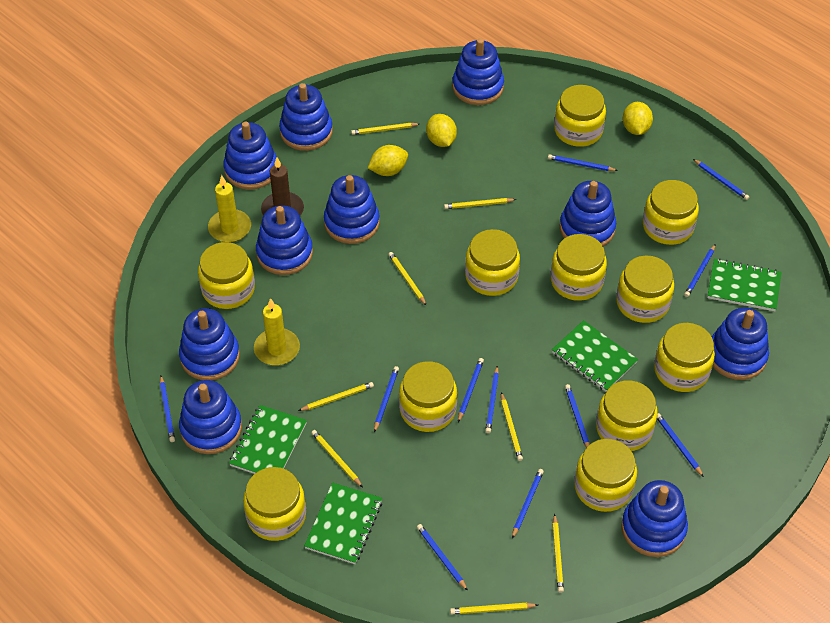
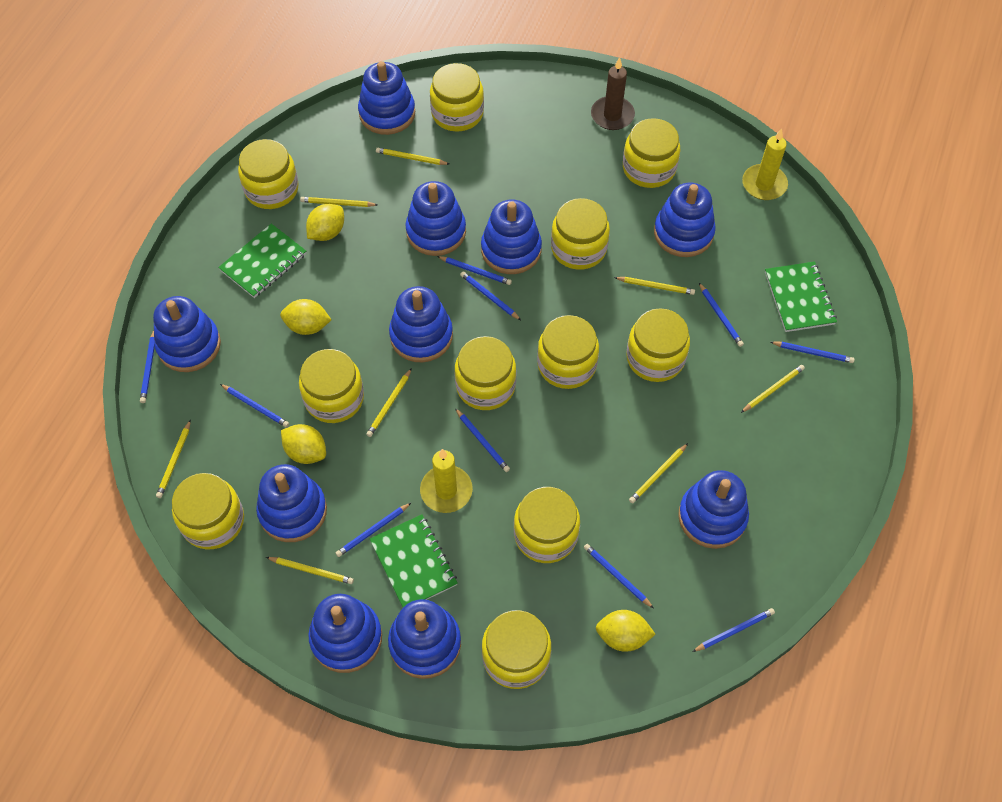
blue pencil: [160,376,175,442] [374,366,399,432] [417,524,468,591] [458,358,484,422] [485,365,499,433] [512,469,544,539] [548,154,618,171] [565,384,590,448] [657,413,704,477] [684,245,715,297] [693,159,749,200] = 11 -> [140,330,155,403] [220,384,289,428] [336,503,411,557] [437,256,512,285] [455,408,510,472] [460,271,521,320] [584,544,654,609] [692,608,775,652] [699,283,744,347] [771,342,855,363] = 10
green notebook: [229,405,307,474] [304,482,382,564] [552,320,638,392] [707,259,782,311] = 4 -> [218,224,306,298] [370,514,458,607] [765,262,837,332] = 3
yellow lemon: [368,145,408,176] [426,114,457,147] [623,102,653,135] = 3 -> [280,299,331,335] [281,424,326,464] [306,204,344,241] [596,610,655,652] = 4

